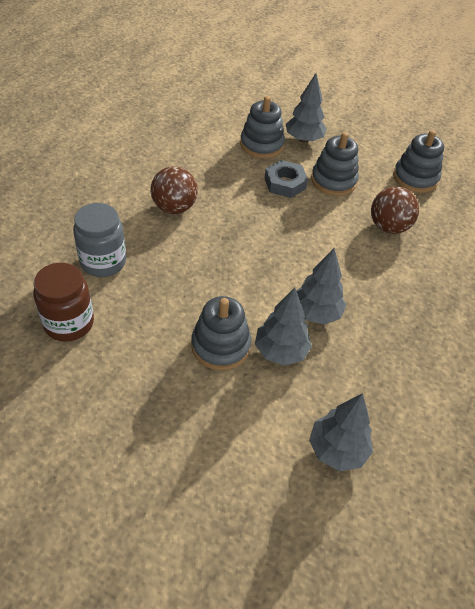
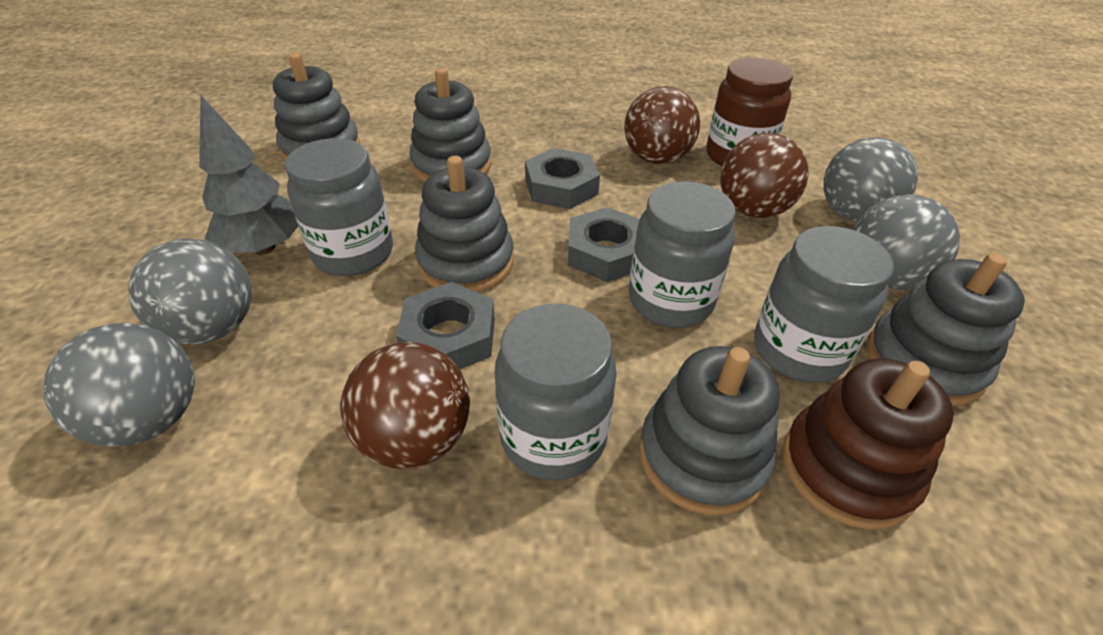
brown ball: [150,166,198,214] [371,187,419,234] = 2 -> [341,342,470,469] [624,86,700,164] [720,133,809,218] = 3
brown stacking toy: none = 0 -> [783,358,954,530] = 1
grey ball: none = 0 -> [43,323,195,446] [128,239,252,345] [824,137,918,222] [854,194,960,290] = 4
grey jar: [73,203,126,277] = 1 -> [285,138,393,276] [494,304,617,480] [629,181,736,328] [754,226,894,383] = 4
grey nut: [265,160,308,198] = 1 -> [396,282,495,369] [525,148,600,209] [568,207,640,282] = 3
grey stacking toy: [191,296,251,370] [240,96,285,159] [311,132,359,196] [393,130,444,193] = 4 -> [273,53,361,162] [409,68,492,182] [415,156,514,292] [639,346,780,515] [867,253,1025,406] = 5
grey tree: [255,287,312,366] [286,73,327,143] [296,248,347,325] [309,393,373,471] = 4 -> [199,96,298,255] = 1

